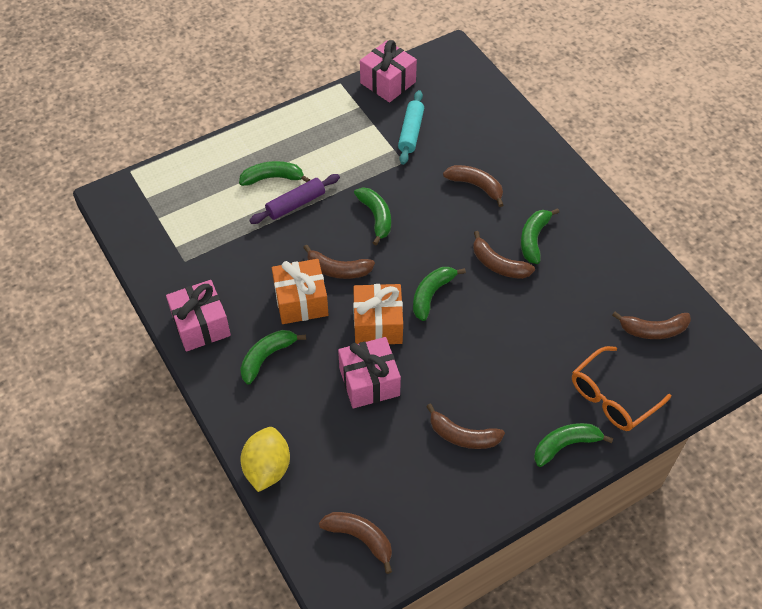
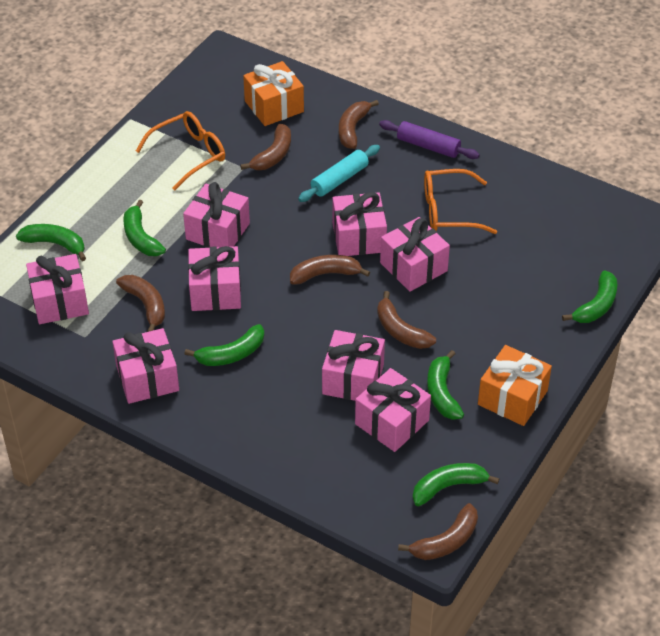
orange glasses: [572,346,671,431] = 1 -> [136,111,225,191] [424,169,497,234] = 2
pink gift: [166,280,231,352] [338,337,401,408] [360,40,417,103] = 3 -> [26,254,89,324] [112,328,179,404] [183,182,250,248] [188,246,241,311] [322,330,385,401] [332,192,387,256] [355,368,431,452] [380,217,450,292] = 8
yellow lemon: [241,427,290,492] = 1 -> none = 0

